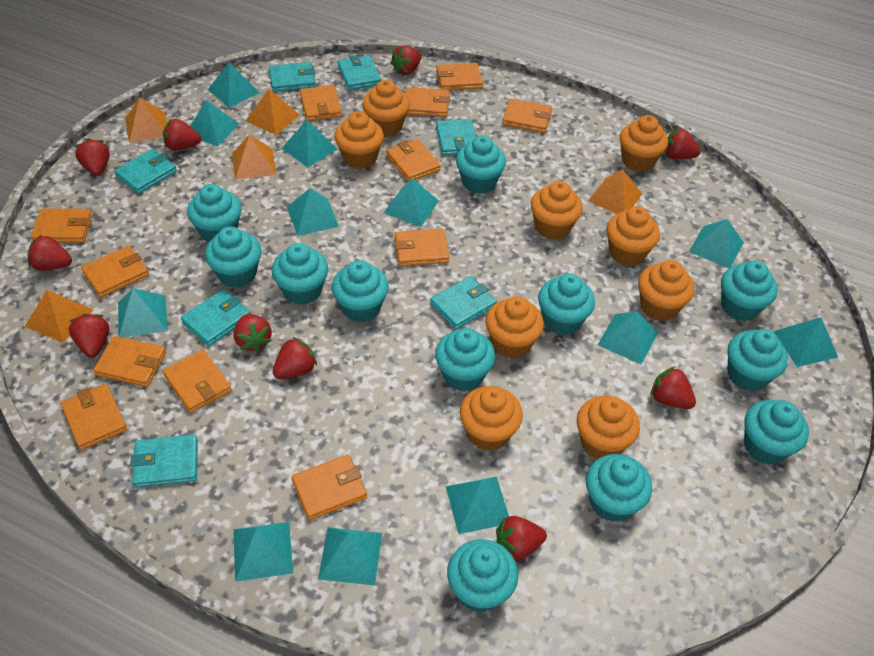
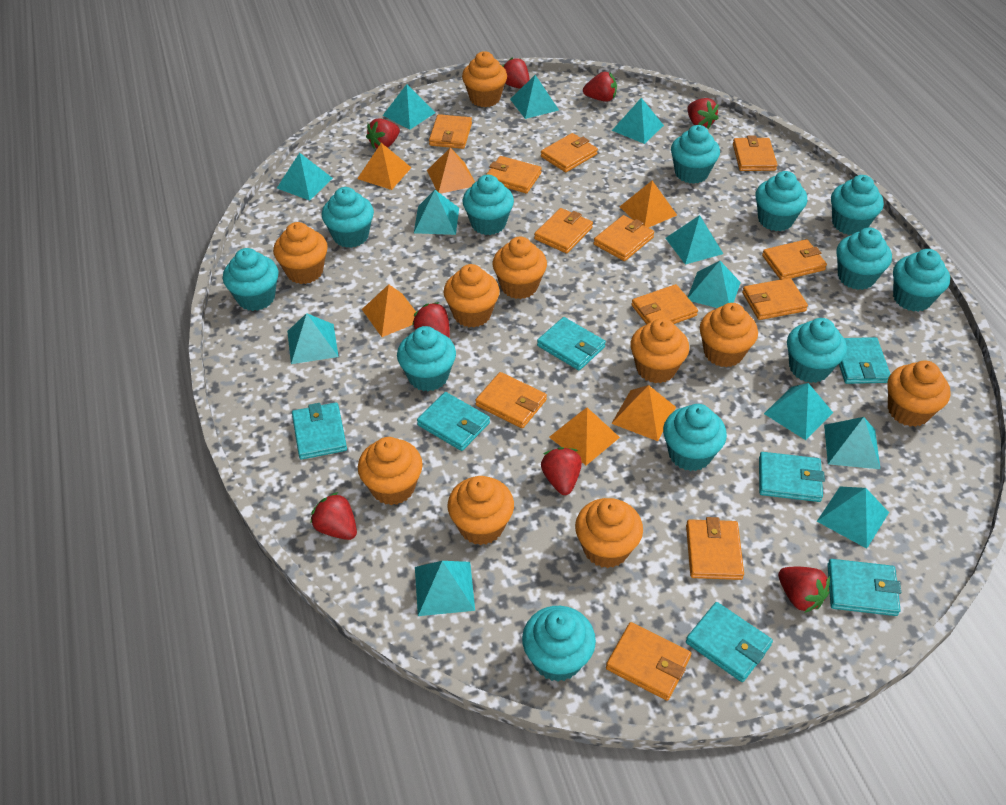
orange cupcake: [334,111,384,169] [362,80,410,136] [460,386,523,451] [486,296,544,359] [531,181,583,240] [577,396,640,459] [606,206,660,266] [620,115,668,172] [638,260,695,321] = 9 -> [273,222,328,284] [358,437,423,505] [444,264,500,328] [448,476,514,545] [462,51,507,107] [493,236,547,299] [575,498,643,568] [630,318,689,383] [700,303,758,367] [888,360,951,427] = 10
orange pyramid: [25,290,93,343] [125,98,167,143] [232,135,276,180] [246,89,300,135] [588,169,642,214] = 5 -> [357,143,412,190] [362,284,416,337] [427,148,475,194] [549,408,620,465] [611,385,676,441] [620,181,677,228] = 6
red strawberry: [27,235,72,271] [69,314,109,358] [75,139,109,176] [163,119,201,151] [234,314,272,353] [273,337,317,379] [390,45,421,75] [496,516,547,561] [651,366,696,409] [664,128,700,159] = 10 -> [310,492,357,540] [366,118,400,149] [412,302,450,338] [502,57,530,89] [541,447,582,495] [583,71,617,102] [687,98,718,129] [778,567,830,613] = 8

